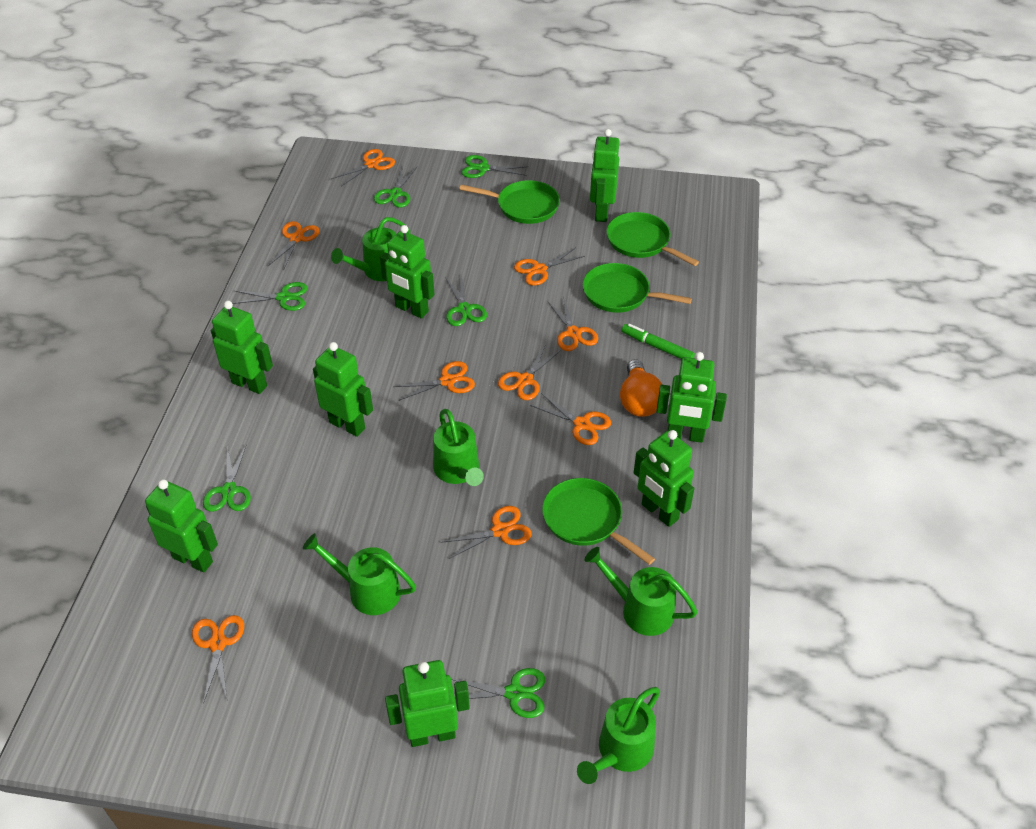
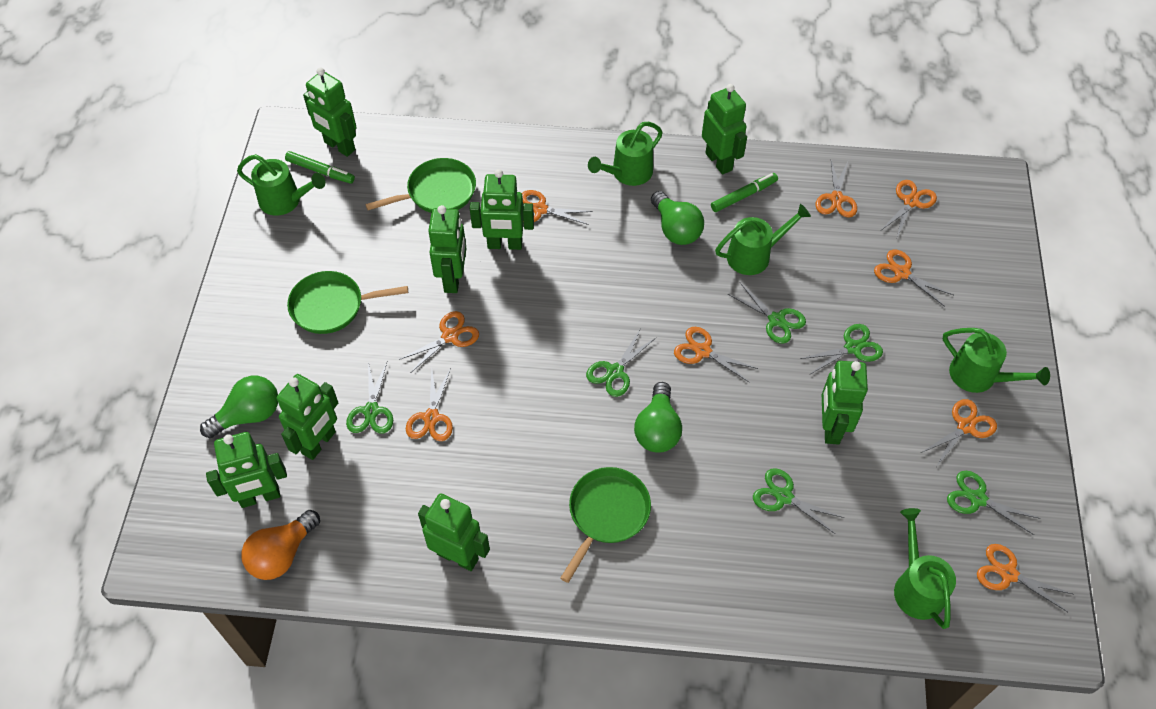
green light bulb: none = 0 -> [200,376,278,438] [634,382,682,453] [651,191,704,245] = 3
green marker: [622,324,695,359] = 1 -> [285,151,355,184] [711,173,778,212] = 2
green pan: [459,180,560,224] [542,478,655,565] [583,263,692,313] [607,212,699,266] = 4 -> [287,271,408,334] [365,158,476,213] [560,467,651,583] = 3

